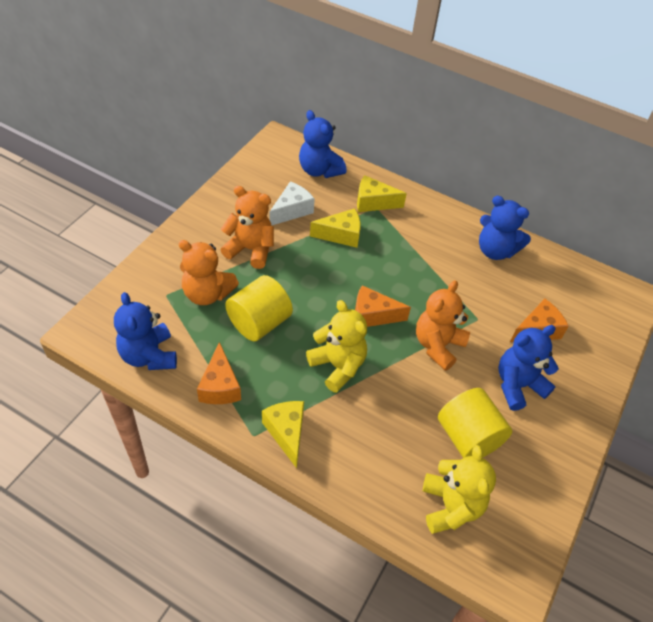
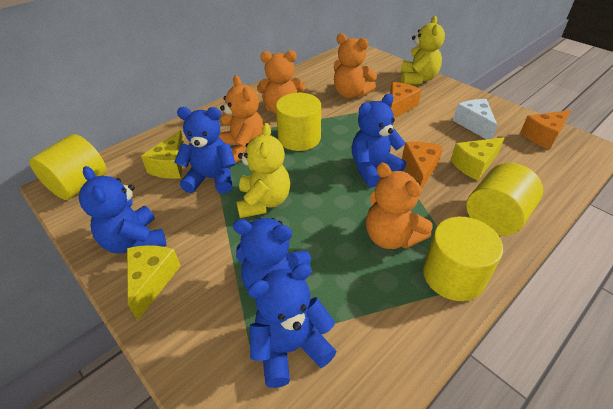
blue teddy bear: [114,292,177,370] [299,110,347,178] [479,196,531,260] [498,325,559,411] = 4 -> [79,166,166,253] [174,107,236,194] [233,218,311,290] [248,263,337,388] [351,94,406,188] = 5
orange teddy bear: [178,240,239,305] [221,186,274,269] [416,280,470,371] = 3 -> [219,75,264,163] [257,51,305,114] [334,33,377,99] [366,163,433,249] = 4
yellow cylinder: [225,275,293,341] [438,388,512,458] = 2 -> [29,134,107,200] [276,93,321,151] [423,217,503,301] [466,163,543,236] = 4

